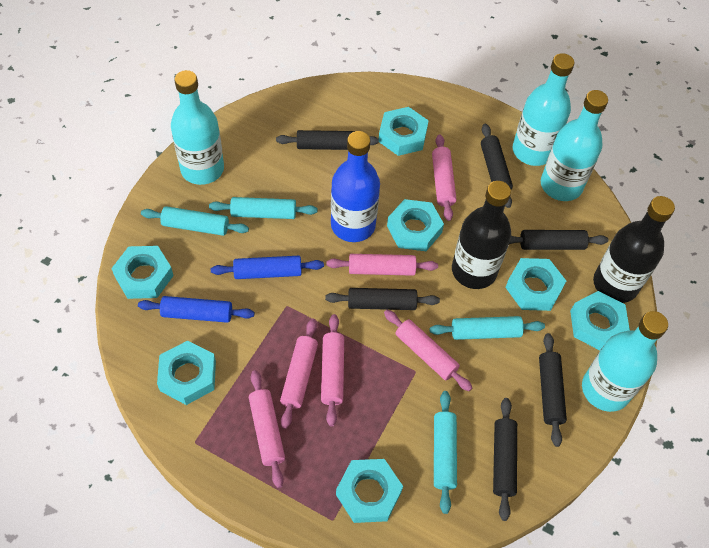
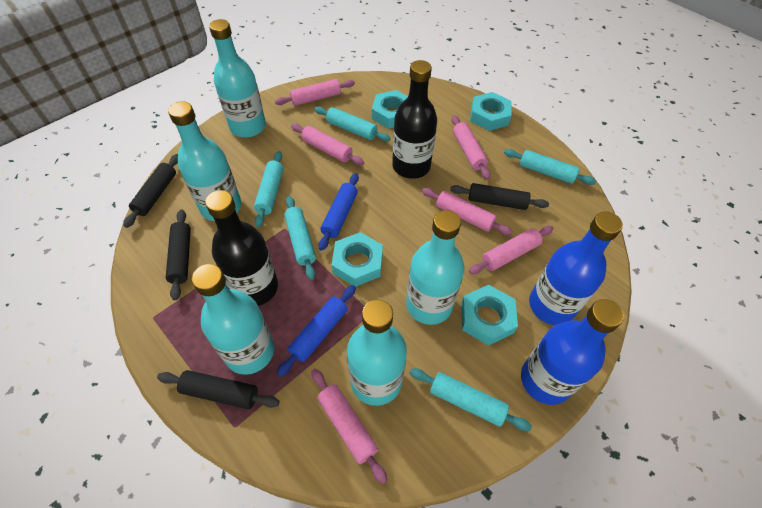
black rolling pin: [276,130,379,150] [325,288,440,310] [481,124,513,208] [493,398,517,521] [509,230,608,250] [539,333,567,447] = 6 -> [123,154,178,228] [157,370,280,409] [166,209,191,300] [450,183,549,210] = 4
blue bottle: [331,131,380,242] = 1 -> [521,299,624,405] [529,211,623,325] = 2
turquoise bottle: [171,70,224,185] [513,53,574,166] [541,90,608,201] [582,311,668,412] = 4 -> [168,101,241,221] [192,264,274,375] [209,19,266,138] [347,299,407,406] [406,210,464,325] = 5
turquoise nut: [111,246,174,299] [157,340,216,405] [336,459,403,523] [379,107,429,156] [387,199,444,251] [505,258,566,311] [570,291,630,350] = 7 -> [332,232,383,287] [372,90,408,129] [461,285,518,346] [470,92,512,131] = 4
turquoise rolling pin: [141,206,249,236] [209,197,318,219] [430,316,545,340] [434,391,457,514] = 4 -> [254,151,284,227] [284,196,316,280] [314,106,391,141] [410,368,532,431] [504,149,596,185] = 5

